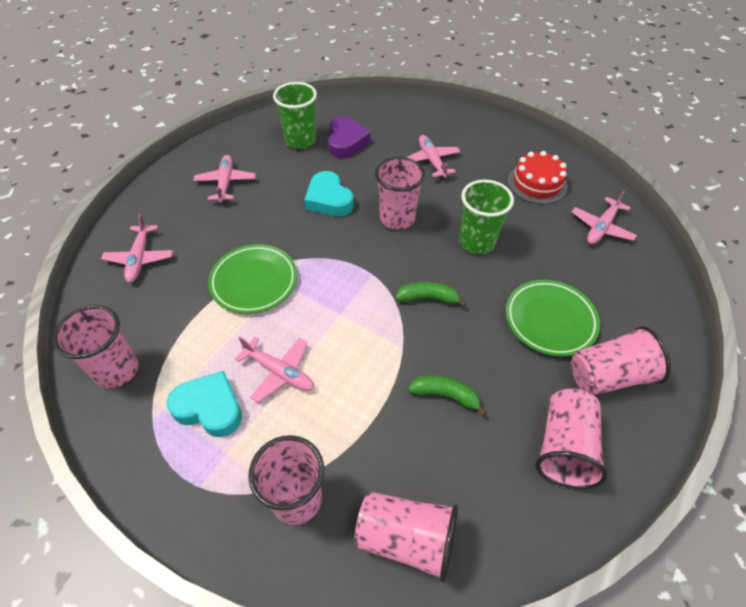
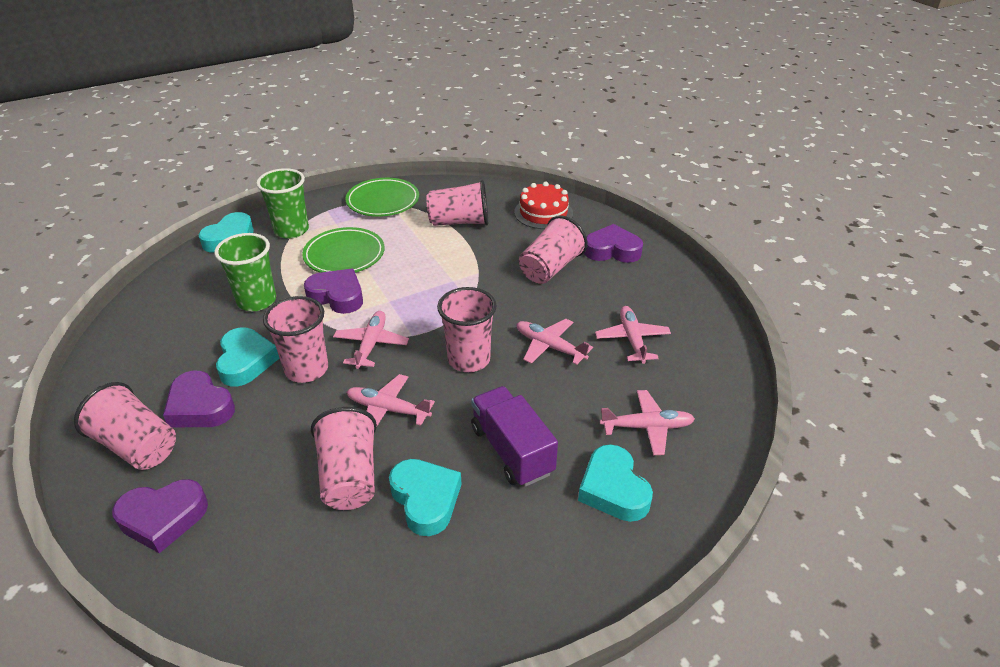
green banana: [395,282,467,307] [408,375,486,416] = 2 -> none = 0
purple heart: [328,116,371,158] = 1 -> [112,479,208,553] [163,370,235,427] [304,269,363,314] [584,224,643,263] = 4
purple truck: none = 0 -> [471,386,558,487] = 1
turquoise heart: [167,371,242,437] [304,171,354,217] = 2 -> [198,212,254,253] [216,327,280,387] [389,459,462,536] [578,444,653,522] = 4

